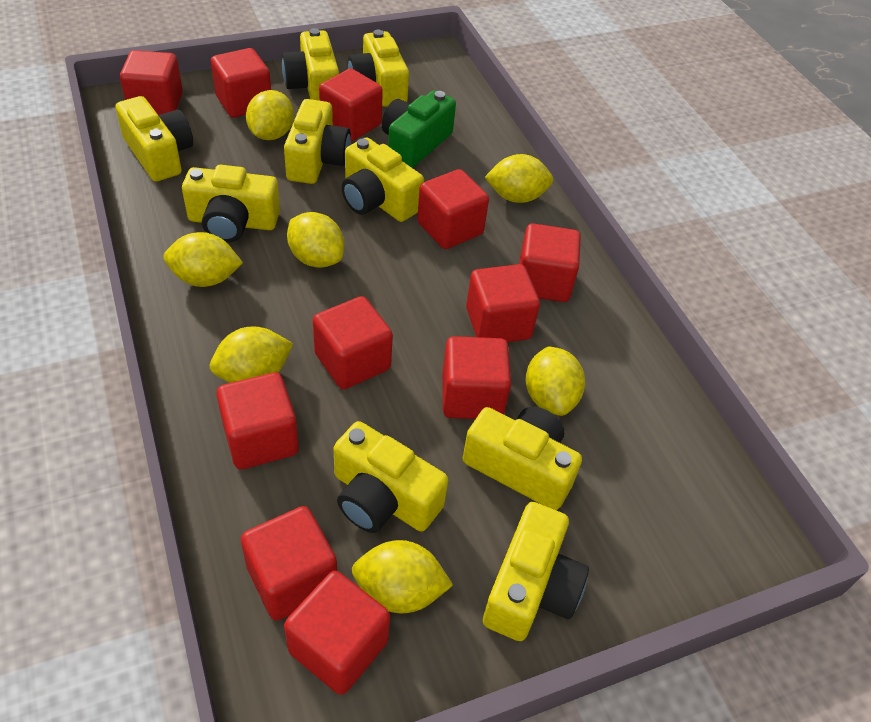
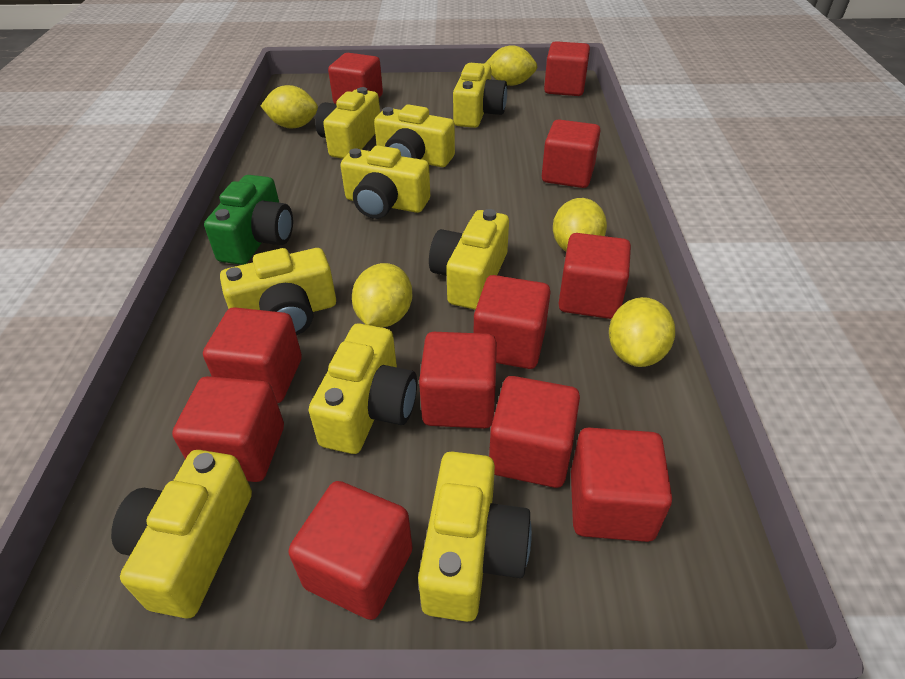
yellow lemon: [163,232,243,287] [210,326,293,383] [246,90,294,140] [287,212,344,268] [352,540,453,613] [485,154,553,203] [526,346,585,416] = 7 -> [261,85,318,129] [352,263,413,328] [485,45,537,86] [553,198,607,251] [609,297,675,367] = 5

